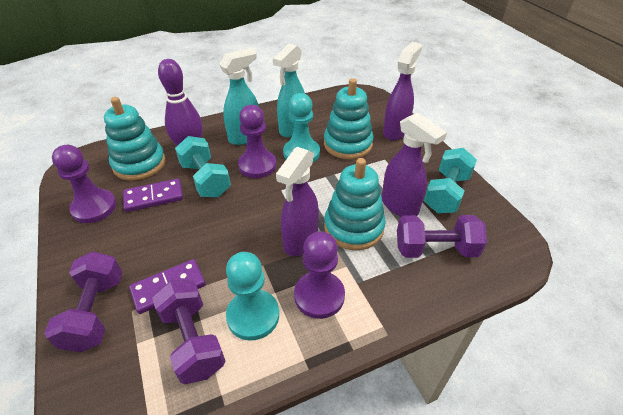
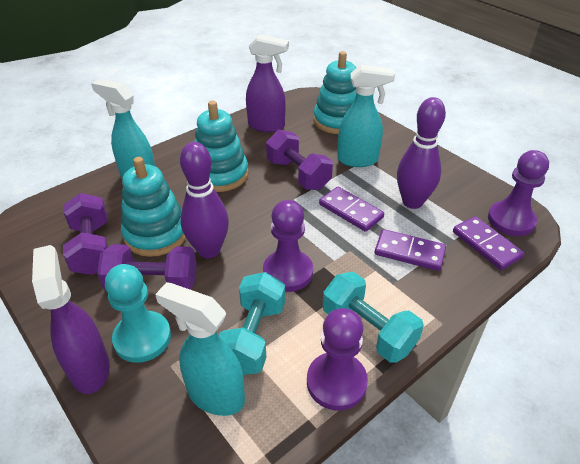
purple bowling pin: [158,59,203,146] = 1 -> [180,142,229,258] [397,97,446,209] = 2
purple domino: [123,179,183,212] [129,259,206,314] = 2 -> [319,187,384,232] [375,229,446,271] [453,216,524,270] = 3
purple spray bottle: [276,147,319,256] [382,112,447,217] [383,42,422,140] = 3 -> [32,245,110,394] [246,34,289,132] = 2
turquoise pawn: [226,252,279,340] [283,93,320,162] = 2 -> [105,264,171,363] = 1
turquoise spray bottle: [219,48,259,145] [273,43,305,137] = 2 -> [91,79,155,178] [155,282,245,416] [337,64,395,167] = 3

